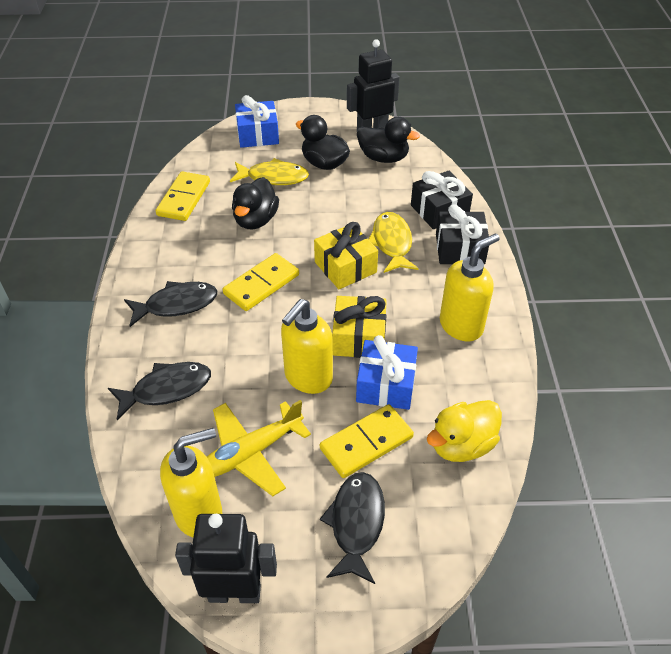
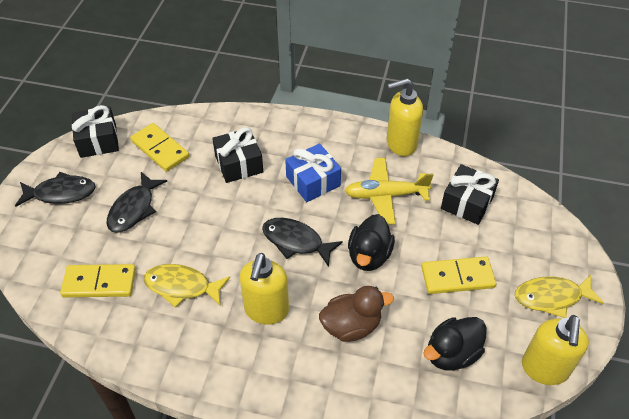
black duck: [232,177,279,229] [296,115,350,170] [357,117,420,163] = 3 -> [348,214,395,271] [423,317,487,371] = 2
black gift: [411,171,473,229] [436,205,489,264] = 2 -> [72,105,119,158] [212,127,263,183] [441,164,499,225] = 3
black robot: [175,514,277,603] [347,39,400,130] = 2 -> none = 0
blue gift: [235,95,279,148] [356,335,418,410] = 2 -> [285,144,341,202] = 1
brown duck: none = 0 -> [319,286,394,342] = 1
yellow duck: [427,400,502,462] = 1 -> none = 0
yellow gift: [314,222,378,289] [332,296,387,358] = 2 -> none = 0

